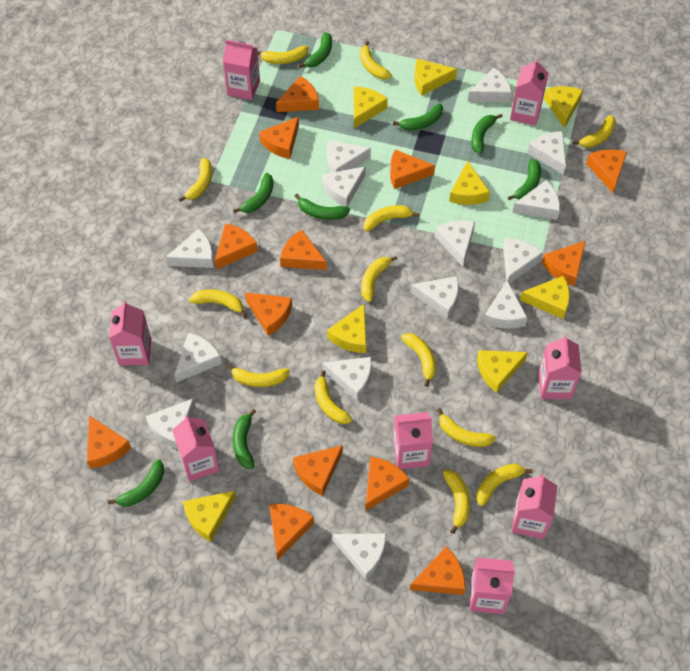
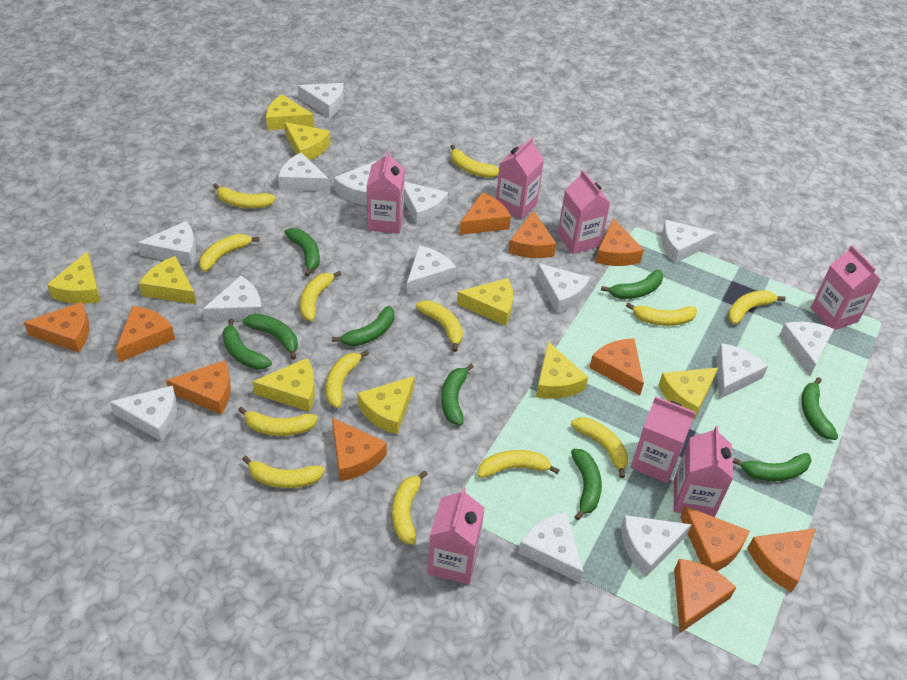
green banana: [108,459,164,507] [233,173,274,213] [233,409,256,469] [295,194,350,220] [298,32,332,68] [393,103,443,131] [471,114,503,154] [508,159,541,200] = 8 -> [222,318,272,370] [243,314,298,360] [284,228,320,276] [332,306,394,346] [442,363,474,425] [571,449,602,520] [601,270,663,299] [733,453,812,481] [801,377,838,440] = 9
orange cheese: [87,415,131,469] [215,224,258,269] [245,292,292,336] [259,116,299,159] [269,504,314,561] [276,76,319,112] [280,229,327,270] [293,445,343,496] [365,457,410,511] [390,149,435,189] [410,546,465,595] [542,241,586,286] [586,149,627,193] = 13 -> [24,302,89,352] [115,306,175,362] [166,360,231,414] [332,418,387,481] [460,192,511,235] [508,210,556,258] [589,339,644,395] [595,218,644,266] [674,559,736,633] [680,506,749,571] [747,528,816,592] = 11
pink carton: [109,301,151,365] [172,415,220,482] [223,40,260,100] [393,412,433,469] [470,557,515,614] [510,58,548,125] [511,474,557,539] [539,335,582,399] = 8 -> [367,150,405,234] [428,488,485,584] [496,137,544,220] [558,170,610,254] [631,396,696,483] [674,426,733,517] [811,245,881,331] = 7
yellow cheese: [182,491,236,542] [327,304,366,353] [353,87,388,128] [414,59,457,95] [449,160,490,205] [477,350,528,393] [520,276,570,319] [544,86,583,128] = 8 -> [47,251,101,304] [139,256,196,304] [252,358,315,412] [266,95,315,130] [284,122,331,160] [358,376,415,435] [457,278,513,326] [536,341,588,399] [659,368,718,420] = 9

